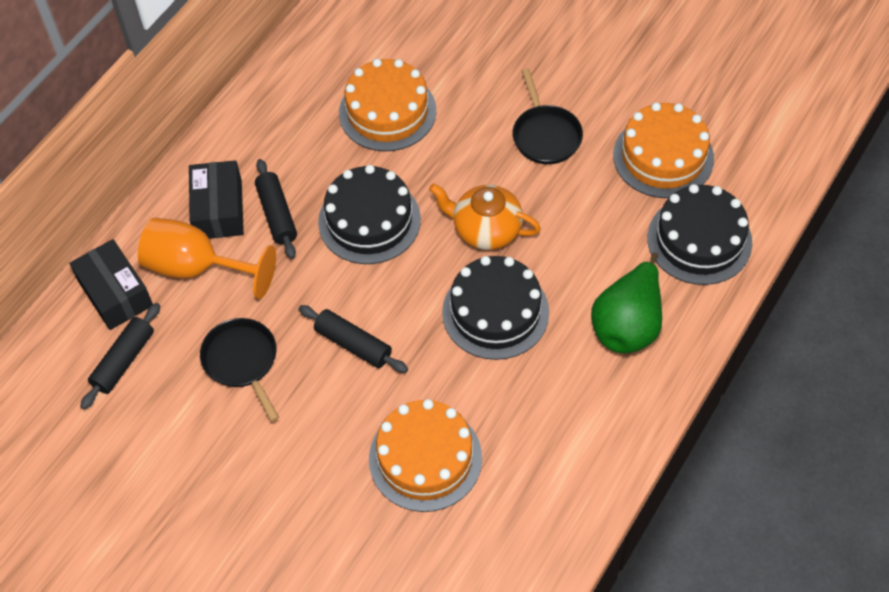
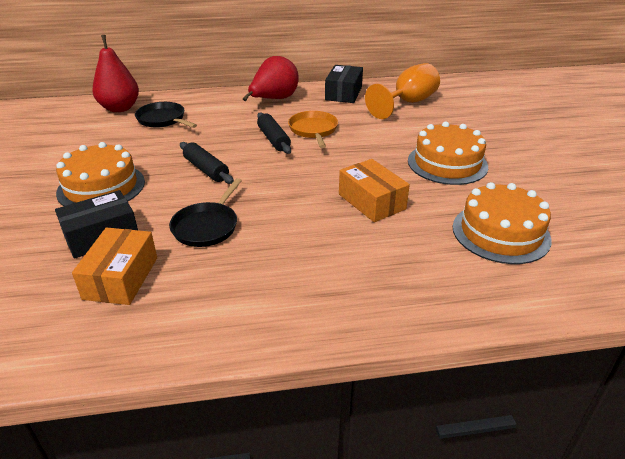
black cake: [318,165,421,264] [442,256,549,360] [647,184,752,285] = 3 -> none = 0
black rolling pin: [80,303,160,410] [255,159,297,259] [299,305,408,373] = 3 -> [180,142,234,184] [257,112,291,154] = 2
green pear: [591,252,662,353] = 1 -> none = 0
orange box: none = 0 -> [72,227,157,305] [339,159,410,222] = 2
orange pan: none = 0 -> [288,111,338,148] = 1
orange teapot: [429,183,541,250] = 1 -> none = 0
red pear: none = 0 -> [92,35,139,112] [243,56,299,101] = 2

